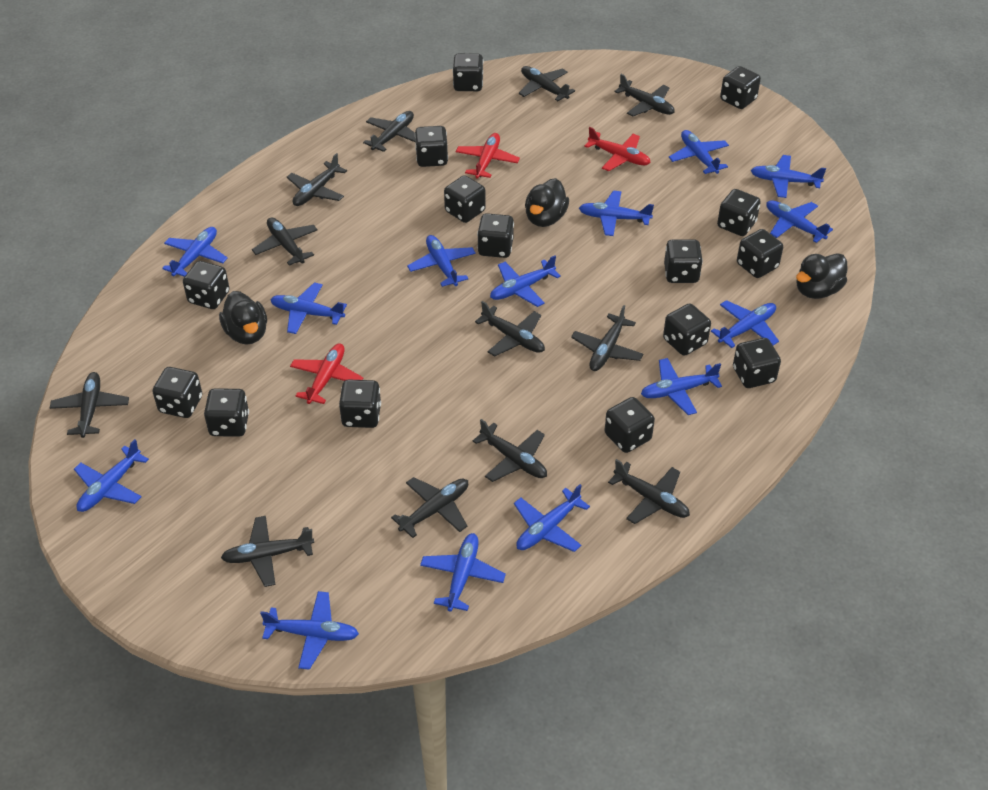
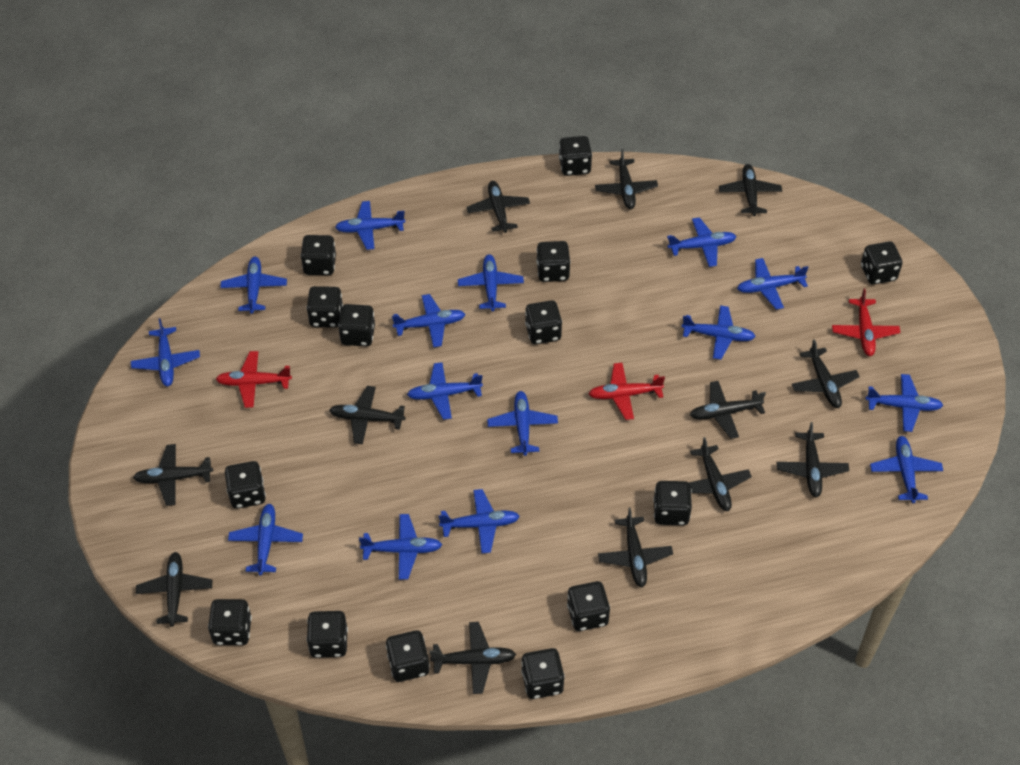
black dice: [152,367,202,418] [183,261,230,309] [204,388,249,437] [339,379,381,428] [415,126,448,167] [444,175,486,223] [452,53,483,91] [477,213,514,258] [605,397,655,453] [663,303,711,356] [664,240,703,283] [717,189,761,236] [720,66,761,109] [733,338,781,388] [737,229,783,278] = 15 -> [208,599,252,645] [225,461,266,509] [300,235,336,275] [307,286,343,328] [307,611,348,658] [338,304,375,346] [386,630,430,682] [521,648,565,699] [525,300,562,344] [536,241,571,282] [559,136,592,176] [567,581,610,631] [653,481,692,525] [861,241,903,285] = 14
black duck: [219,291,267,345] [525,178,569,227] [796,253,847,299] = 3 -> none = 0
blue plane: [74,439,149,512] [162,227,228,277] [260,591,359,670] [270,282,347,334] [407,235,476,287] [420,533,506,612] [490,255,561,307] [514,484,590,552] [579,190,654,236] [641,358,722,415] [669,130,729,174] [711,300,779,348] [751,155,826,198] [766,200,833,243] = 14 -> [131,318,200,386] [220,257,287,314] [228,504,303,576] [335,201,405,250] [359,514,442,580] [392,294,465,348] [407,362,483,420] [439,489,520,554] [458,254,524,311] [487,391,558,456] [667,217,737,267] [682,305,756,360] [737,258,809,309] [866,374,943,432] [870,436,943,503] = 15

